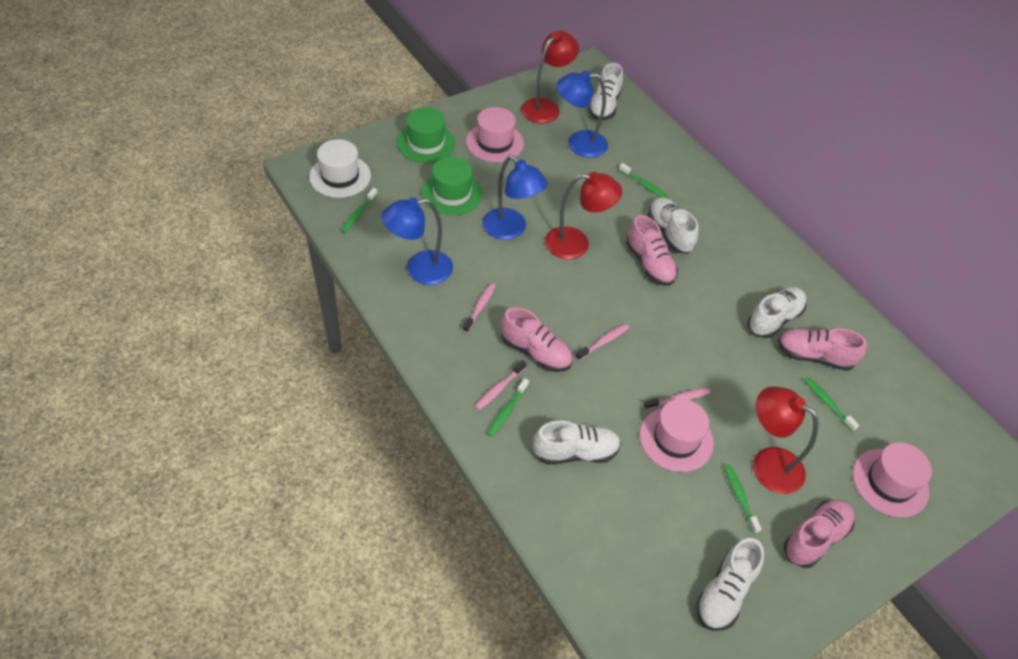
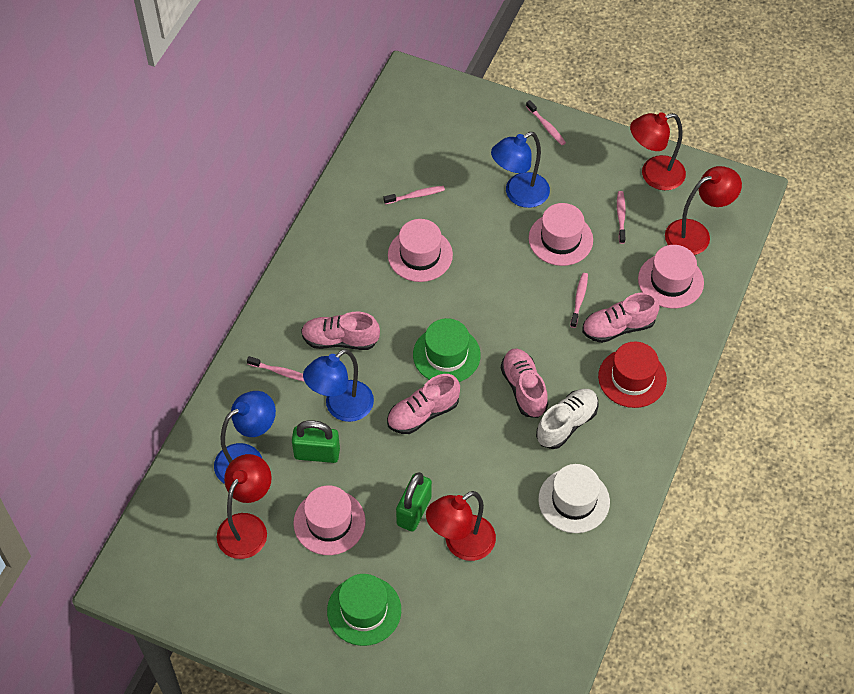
green padlock: none = 0 -> [292,420,340,463] [396,472,432,532] = 2
green toothbrush: [341,188,378,233] [487,378,529,437] [619,163,668,198] [724,464,762,534] [804,377,859,432] = 5 -> none = 0
pink hat: [466,107,524,162] [640,399,714,472] [853,442,932,517] = 3 -> [293,485,366,555] [388,219,453,282] [529,203,593,266] [638,245,704,308] = 4
pink toothbrush: [463,283,496,333] [474,360,526,410] [575,324,629,360] [644,388,710,410] = 4 -> [247,356,305,382] [383,186,445,204] [526,100,566,145] [570,273,588,328] [617,191,626,244] = 5
red hat: none = 0 -> [598,342,667,408] = 1
red lamp: [521,31,579,124] [545,172,622,259] [753,386,818,494] = 3 -> [217,454,272,559] [426,491,496,561] [630,112,686,190] [665,166,742,255] = 4
white shoe: [533,420,621,464] [588,63,623,120] [648,197,699,254] [696,538,764,631] [748,287,807,338] = 5 -> [536,389,599,449] = 1

